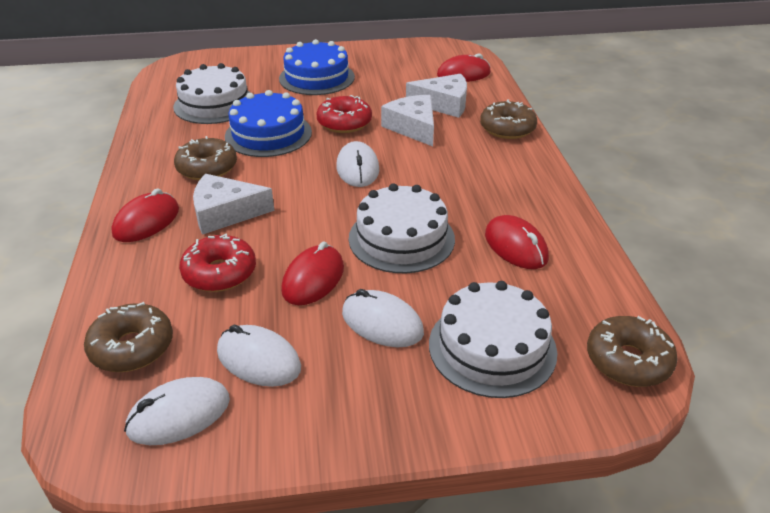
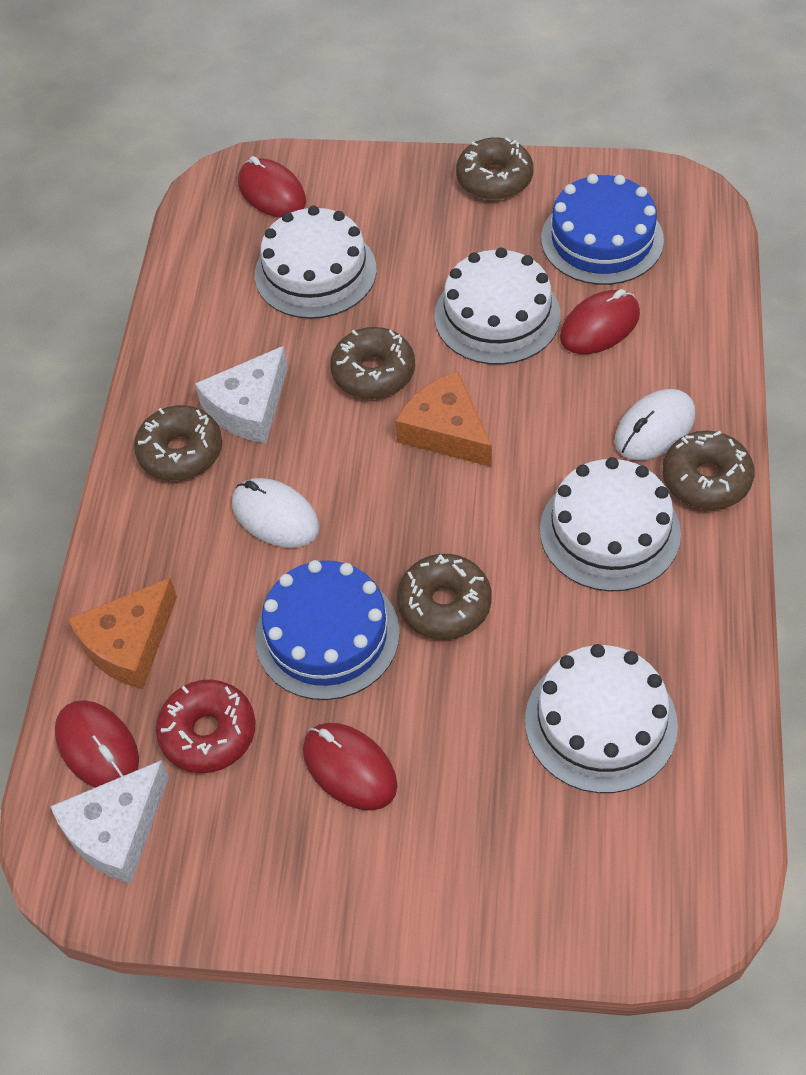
brown donut: [84,302,173,372] [174,136,237,180] [480,99,537,139] [587,316,678,387] = 4 -> [134,405,222,481] [330,327,415,399] [397,554,492,640] [456,137,534,200] [662,431,755,510] = 5
orange cheese: none = 0 -> [68,578,177,689] [395,371,492,467] = 2
red donut: [179,234,256,292] [317,95,372,133] = 2 -> [156,680,255,773] = 1
white cake: [173,63,251,124] [349,183,455,273] [429,281,557,398] = 3 -> [255,205,377,319] [434,248,561,365] [525,644,678,793] [540,457,681,591] = 4
white cheese: [193,174,275,235] [381,95,434,146] [406,74,467,118] = 3 -> [50,760,169,884] [195,346,288,443] = 2
white mouse: [124,377,230,445] [217,325,301,387] [336,141,379,187] [342,289,424,347] = 4 -> [232,478,319,548] [615,389,695,460] = 2

